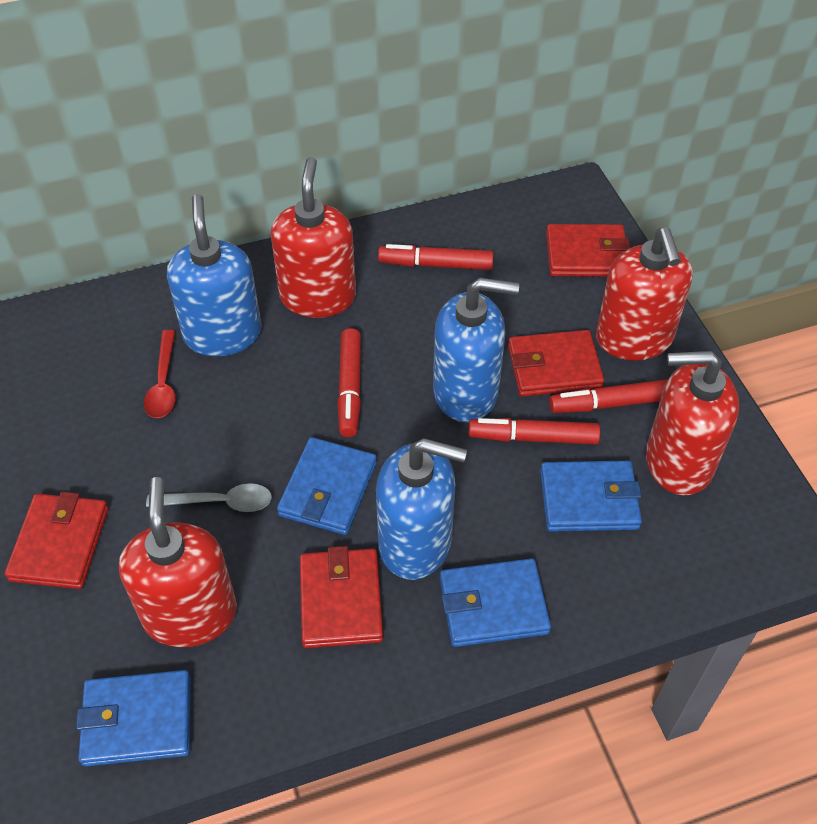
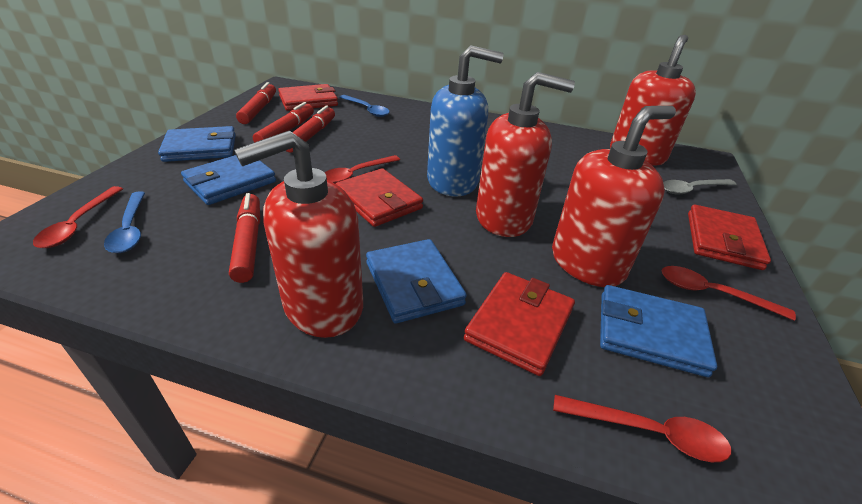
blue soap dispenser: [167,194,261,356] [376,438,467,580] [433,278,519,422] = 3 -> [427,45,504,197] = 1
blue spoon: none = 0 -> [104,191,145,253] [339,95,390,117] = 2
red spoon: [144,330,175,418] = 1 -> [33,186,123,248] [324,155,400,184] [553,395,731,462] [662,266,796,321] = 4

